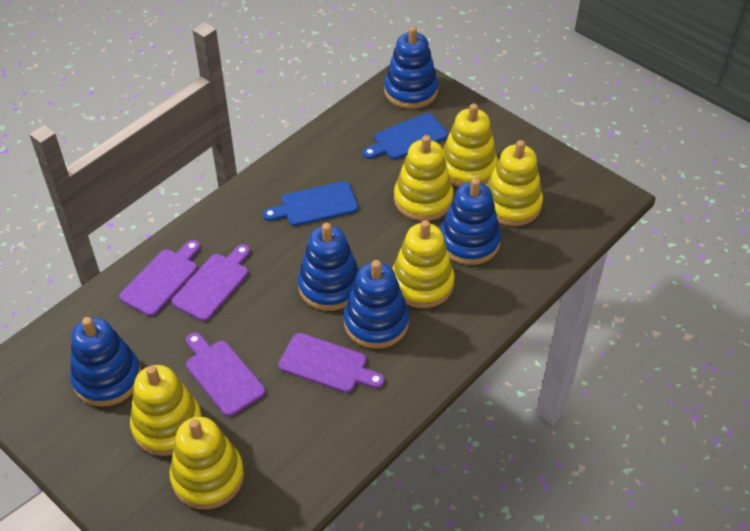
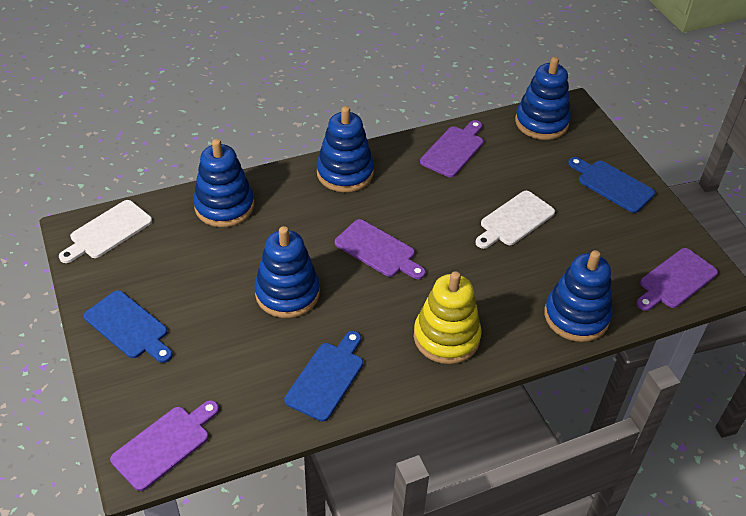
blue cutting board: [263,181,358,226] [362,113,448,160] = 2 -> [84,290,172,363] [284,331,363,422] [568,157,655,213] = 3
white cutting board: none = 0 -> [59,200,152,263] [475,191,555,249] = 2
yellow stacking toy: [130,365,202,456] [170,417,244,510] [392,220,455,308] [394,135,453,221] [443,104,498,187] [487,140,543,226] = 6 -> [414,271,482,364] = 1

